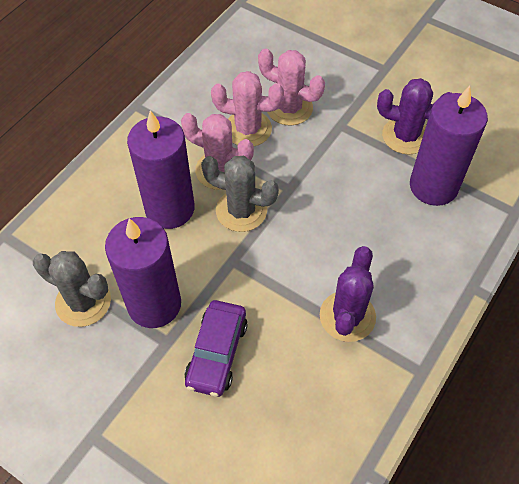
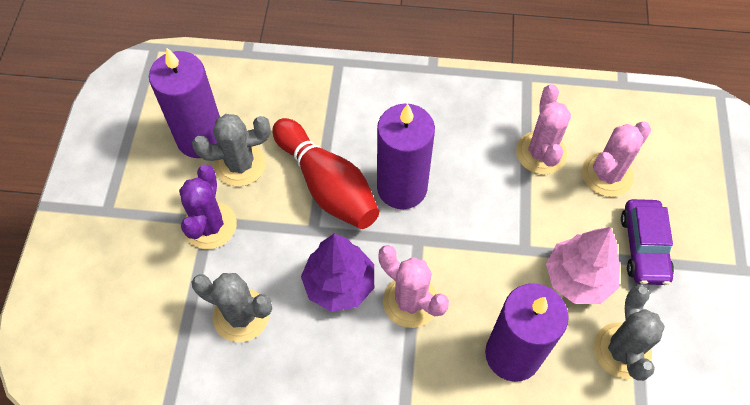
grey cactus: [33,251,111,327] [201,156,279,232] = 2 -> [191,273,272,342] [192,114,271,186] [594,285,665,381] = 3
pink tree: none = 0 -> [546,227,620,304] = 1
purple cactus: [320,246,376,342] [377,78,451,154] = 2 -> [179,165,237,249] = 1
purple tree: none = 0 -> [301,234,374,312] = 1
red bowling pin: none = 0 -> [273,118,379,229] = 1

